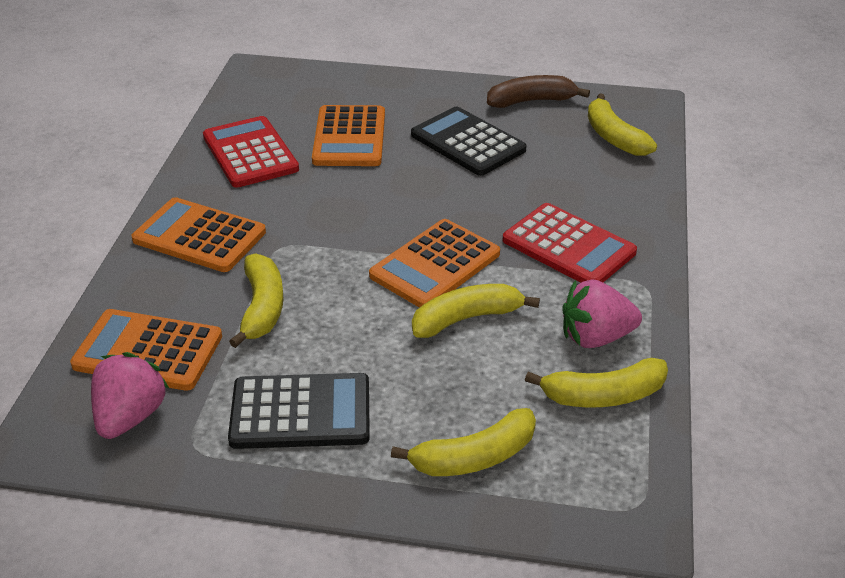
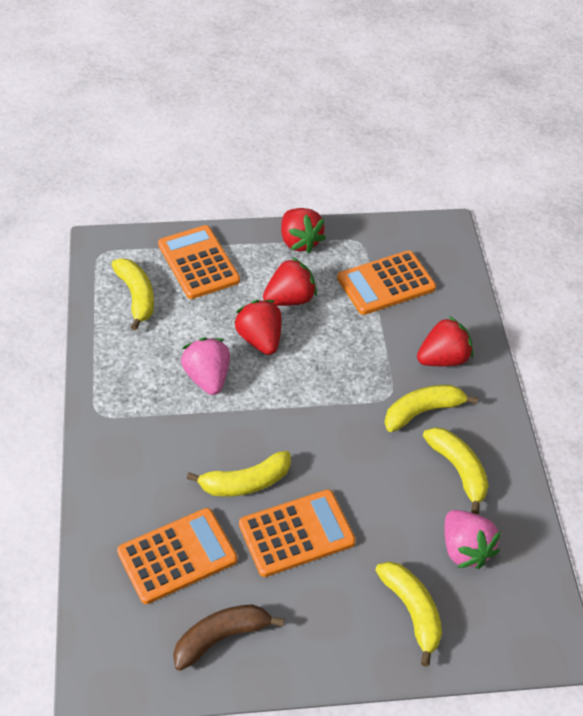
black calculator: [228,373,370,449] [411,107,527,176] = 2 -> none = 0
red calculator: [203,116,299,188] [502,203,637,283] = 2 -> none = 0
red strawberry: none = 0 -> [234,300,281,355] [263,257,317,306] [281,208,326,253] [417,316,473,366] = 4

